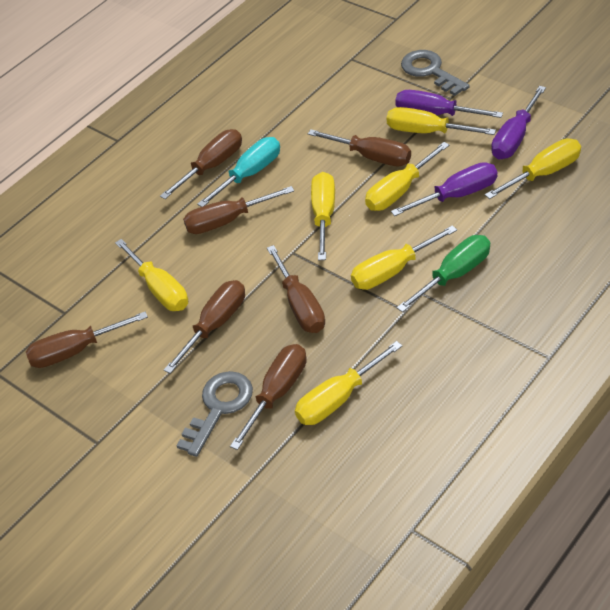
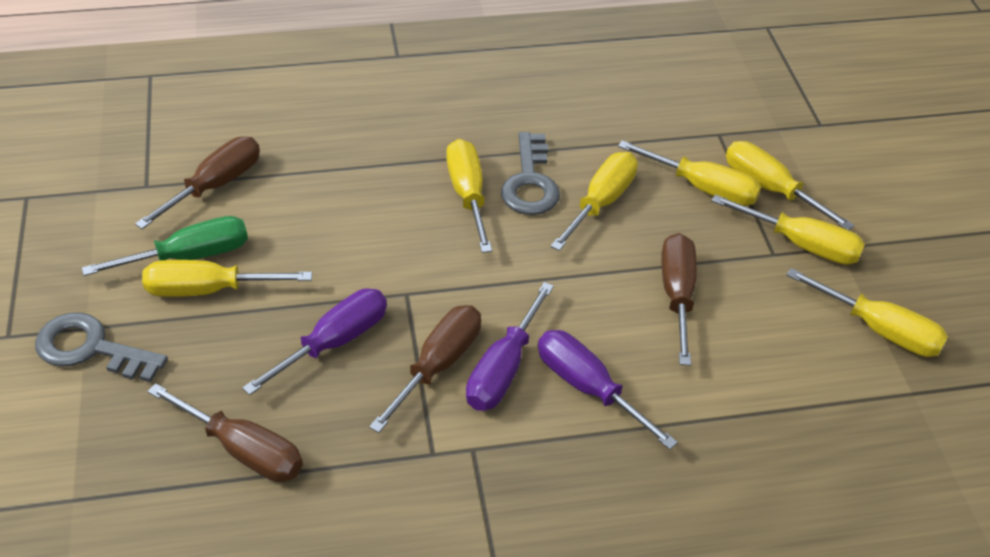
brown screwdriver: [26,311,148,368] [160,129,242,199] [164,280,245,374] [183,186,294,234] [230,344,306,450] [267,245,325,333] [308,129,411,166] = 7 -> [135,137,260,229] [147,383,303,482] [369,305,481,433] [662,233,697,366] = 4
turquoise screwdriver: [197,137,280,207] = 1 -> none = 0

